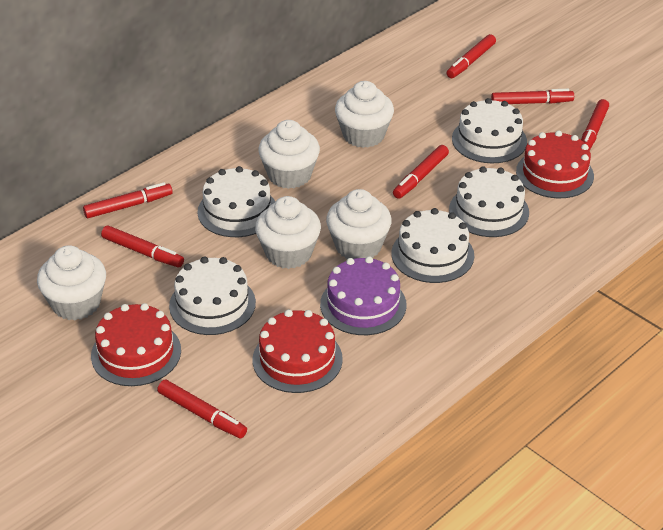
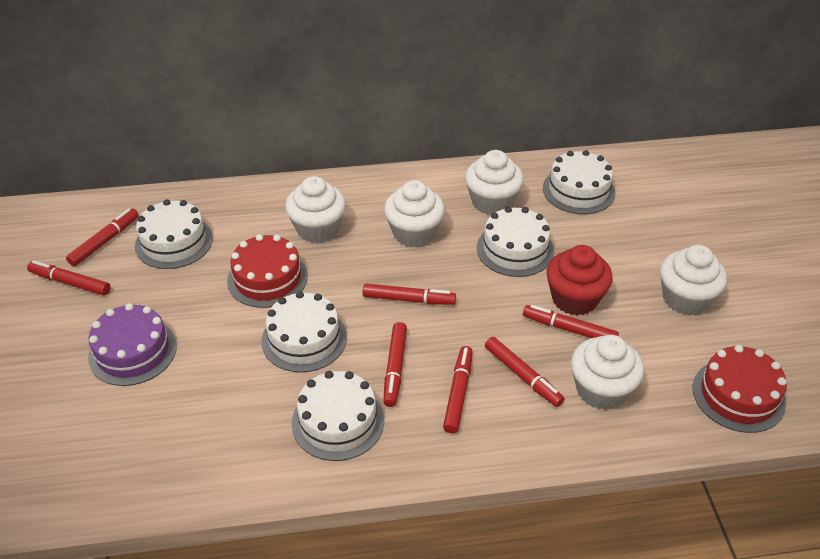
red cake: [91,303,181,386] [253,310,343,393] [516,131,594,198] = 3 -> [227,234,308,308] [693,345,787,433] = 2
red cupcake: none = 0 -> [546,245,612,316] = 1

